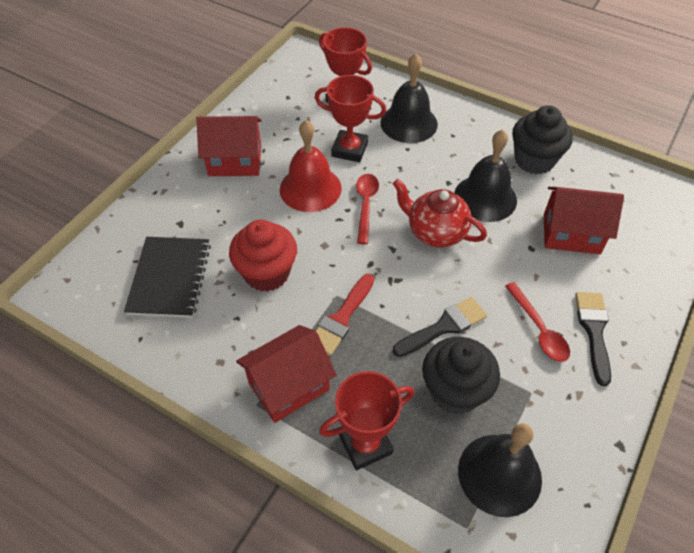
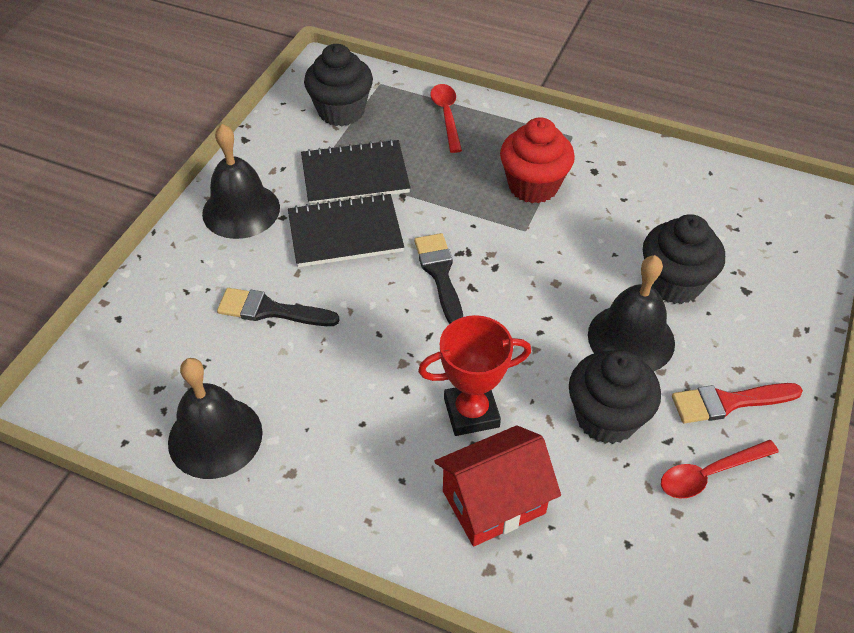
black cupcake: [422,337,500,415] [512,105,573,174] = 2 -> [304,44,373,126] [569,350,661,444] [643,214,725,304] = 3
black notebook: [124,237,211,318] = 1 -> [288,193,404,267] [301,139,411,205] = 2
red bell: [280,120,341,212] = 1 -> none = 0
red house: [196,116,262,176] [236,325,337,423] [544,187,624,254] = 3 -> [434,425,561,546] = 1
red teapot: [393,179,487,247] = 1 -> none = 0
red trophy: [315,75,386,162] [319,27,372,103] [319,371,414,470] = 3 -> [418,315,531,436] = 1

